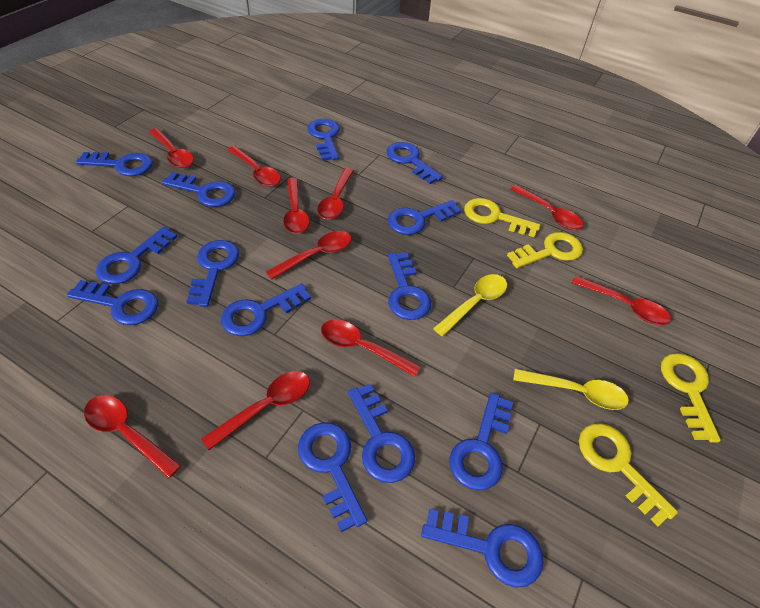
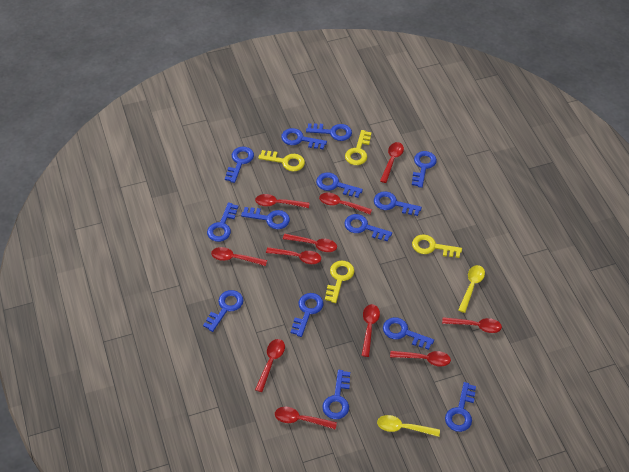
red spoon: [84,395,182,479] [149,128,194,168] [201,371,310,450] [227,146,281,187] [266,231,351,280] [283,178,310,234] [317,168,354,220] [321,319,421,377] [510,184,583,230] [572,276,671,325] = 10 -> [211,247,267,266] [255,194,310,208] [255,339,285,392] [266,247,321,264] [275,407,337,429] [283,234,337,252] [319,193,372,214] [362,304,380,357] [380,142,404,183] [390,351,451,367] [442,317,502,333] = 11

